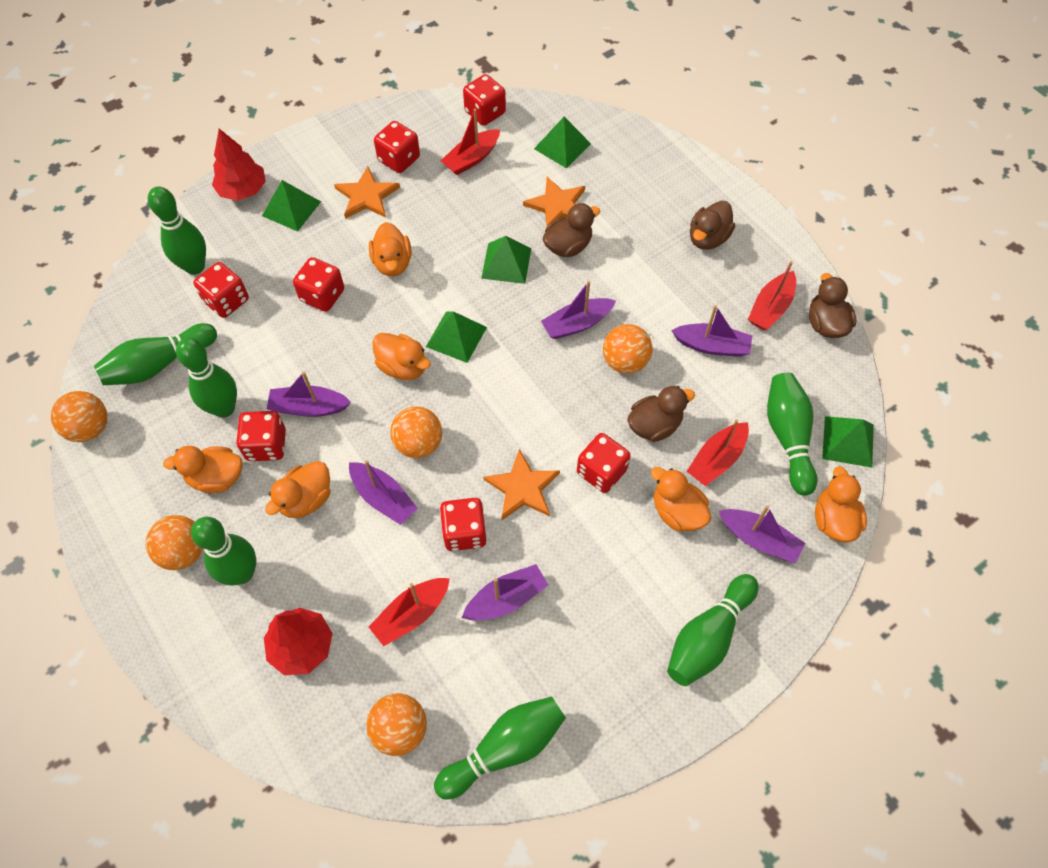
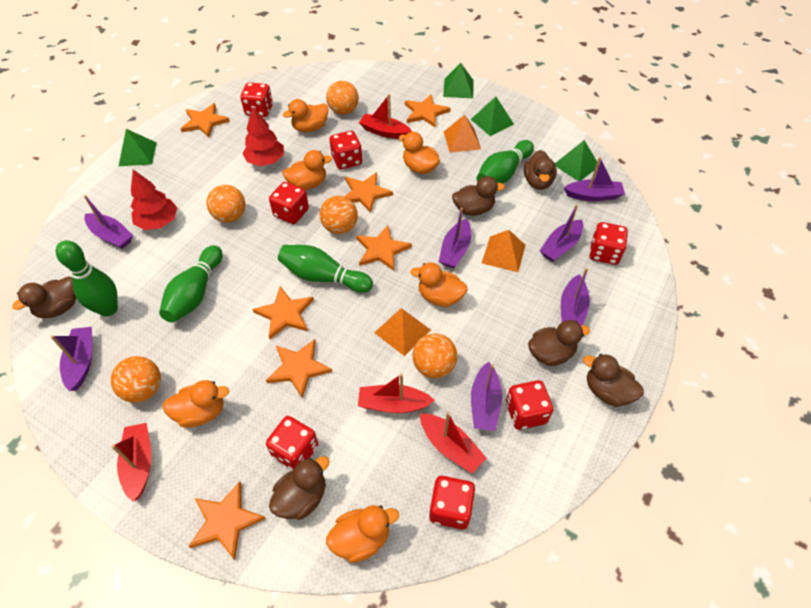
brown duck: [543,203,600,257] [627,386,695,442] [690,201,735,249] [809,273,856,338] = 4 -> [12,276,76,318] [269,456,330,520] [452,176,505,216] [524,150,557,190] [528,320,590,366] [583,354,644,407] = 6
green bowling pin: [94,323,217,385] [148,186,206,275] [176,338,237,418] [191,517,256,585] [434,697,566,799] [667,574,759,686] [767,373,817,496] = 7 -> [56,240,118,317] [159,245,223,323] [278,245,373,293] [477,140,534,184] = 4
green pyramid: [262,180,321,232] [426,311,487,363] [481,236,531,284] [534,117,591,169] [822,416,874,468] = 5 -> [119,129,157,166] [443,63,474,98] [471,97,514,136] [555,140,599,181] = 4
orange pyramid: none = 0 -> [374,308,431,356] [444,115,481,153] [482,230,526,272] = 3
orange star: [334,167,400,219] [483,449,560,520] [523,177,585,226] = 3 -> [181,103,230,137] [188,481,266,560] [252,286,314,339] [266,339,332,398] [344,172,393,213] [356,225,412,271] [405,94,451,128] = 7
purple boat: [267,372,351,417] [349,460,418,525] [462,564,548,620] [541,281,616,339] [671,305,752,357] [719,505,805,563] = 6 -> [51,327,92,391] [84,195,133,249] [439,208,471,268] [471,362,502,431] [540,205,583,262] [561,268,590,325] [564,157,625,201] = 7

